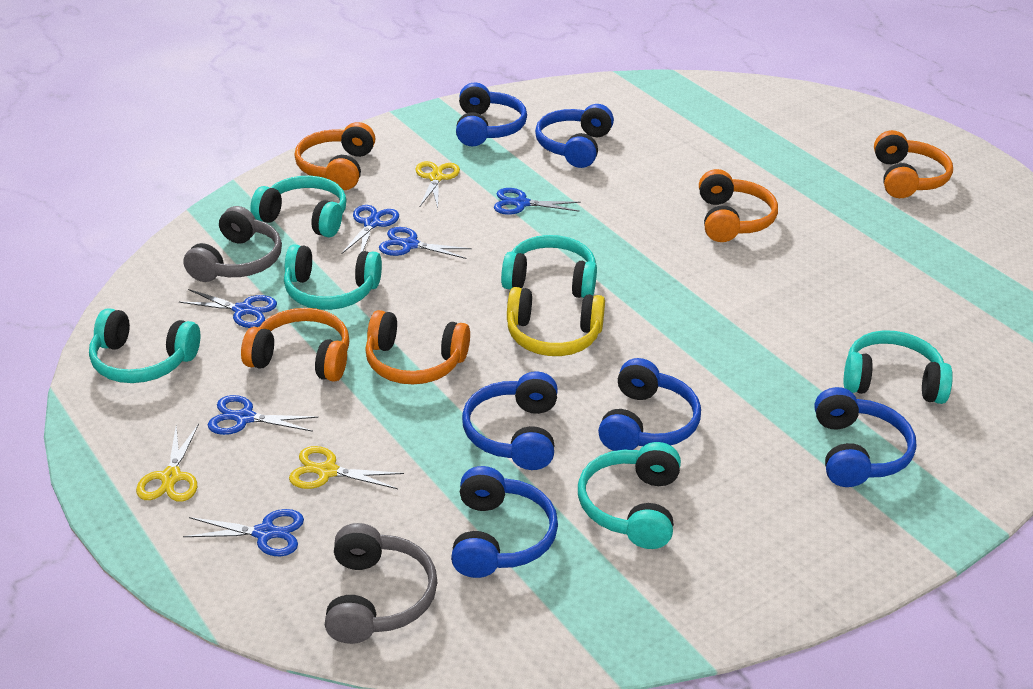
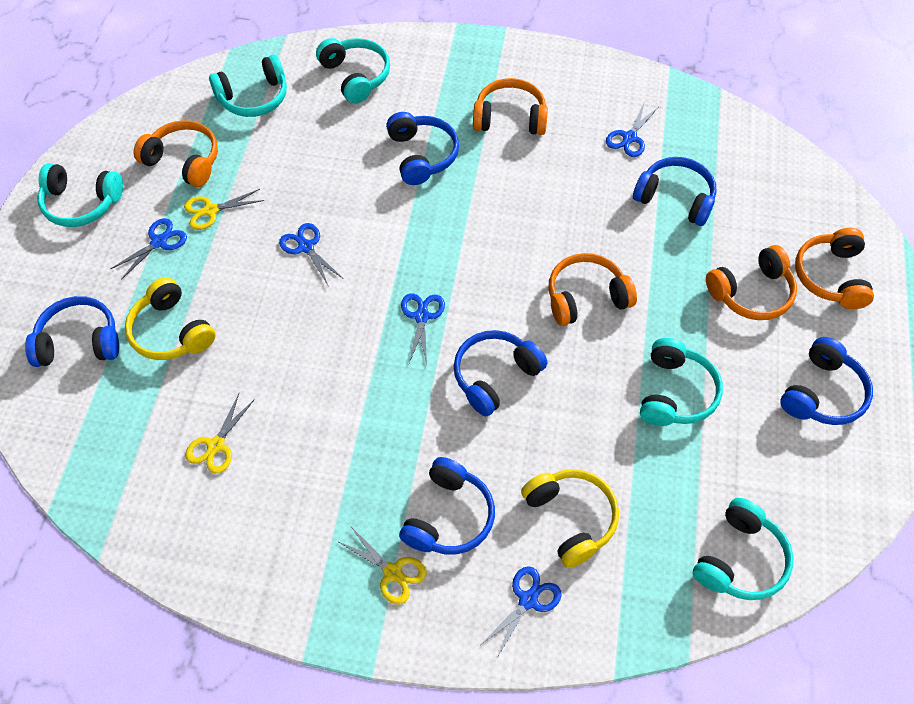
blue scissors: [179,289,277,328] [183,509,304,556] [208,395,319,435] [342,205,399,254] [379,227,472,259] [494,188,581,215] = 6 -> [111,218,187,280] [279,223,342,287] [401,293,445,365] [481,566,562,658] [606,104,658,157] = 5
grey headphones: [184,206,282,282] [325,523,438,644] = 2 -> none = 0
turquoise headphones: [89,308,200,383] [250,176,347,237] [284,244,382,310] [501,235,597,298] [578,442,681,549] [844,330,953,404] = 6 -> [37,163,123,227] [209,55,287,117] [316,38,390,104] [640,338,723,426] [693,498,793,600] = 5
yellow headphones: [507,287,605,356] = 1 -> [125,277,216,360] [521,469,619,568] = 2

